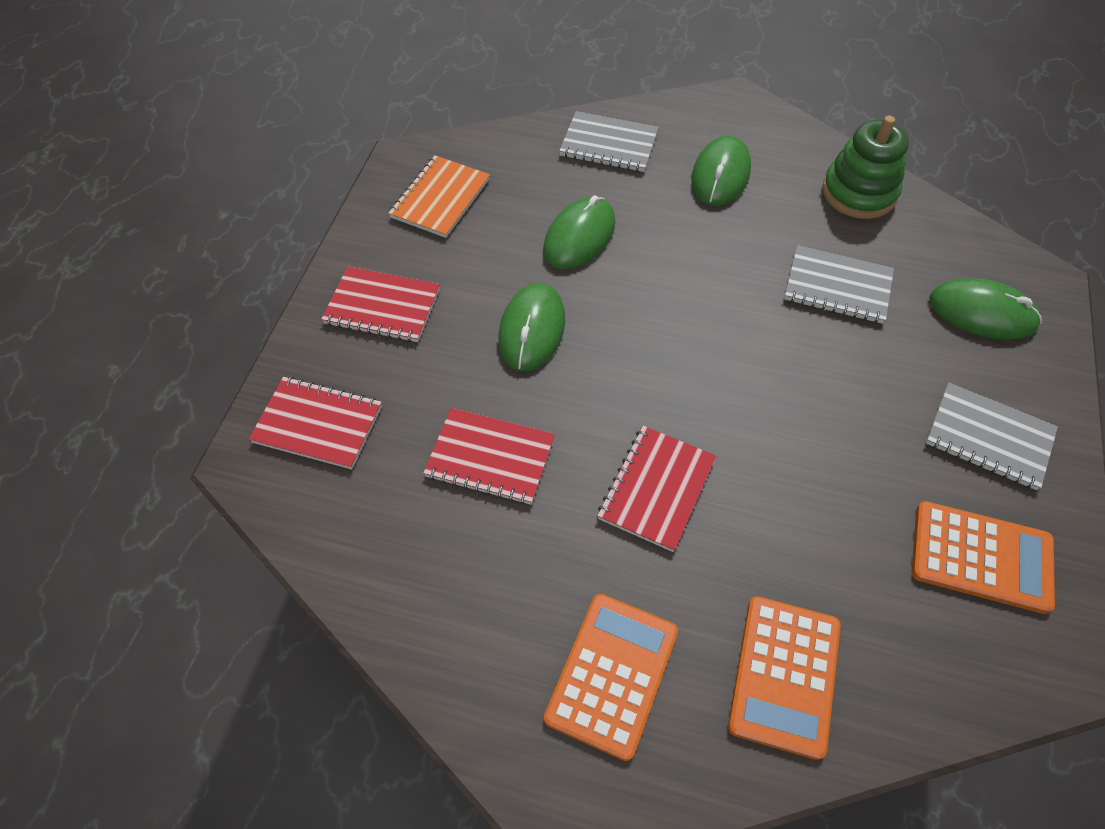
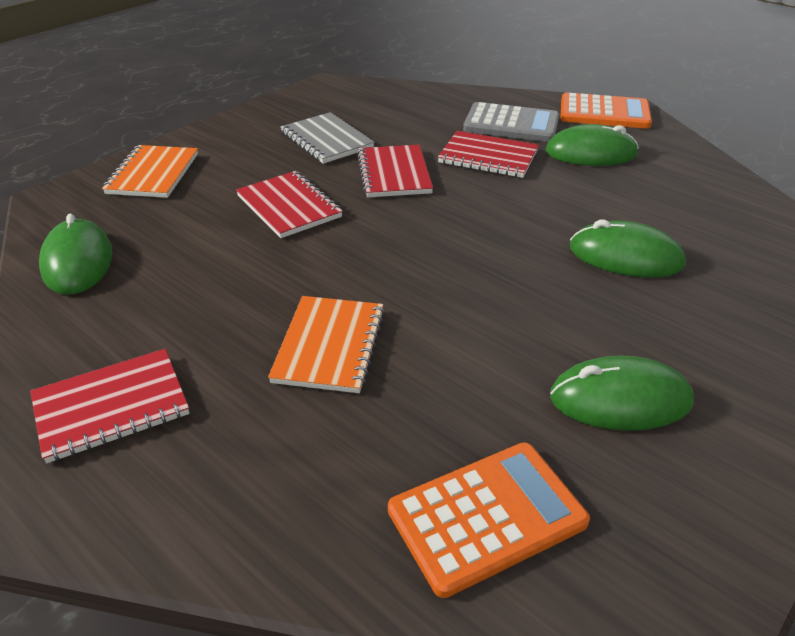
green stacking toy: [822,116,909,219] = 1 -> none = 0
grey calculator: none = 0 -> [463,102,559,142] = 1
grey notebook: [559,111,659,172] [784,245,894,324] [926,383,1058,490] = 3 -> [280,112,375,164] = 1
orange calculator: [544,594,678,761] [728,596,841,760] [912,501,1055,614] = 3 -> [388,442,590,598] [560,93,652,129] = 2
orange notebook: [388,155,490,238] = 1 -> [102,145,198,198] [268,296,385,393] = 2

